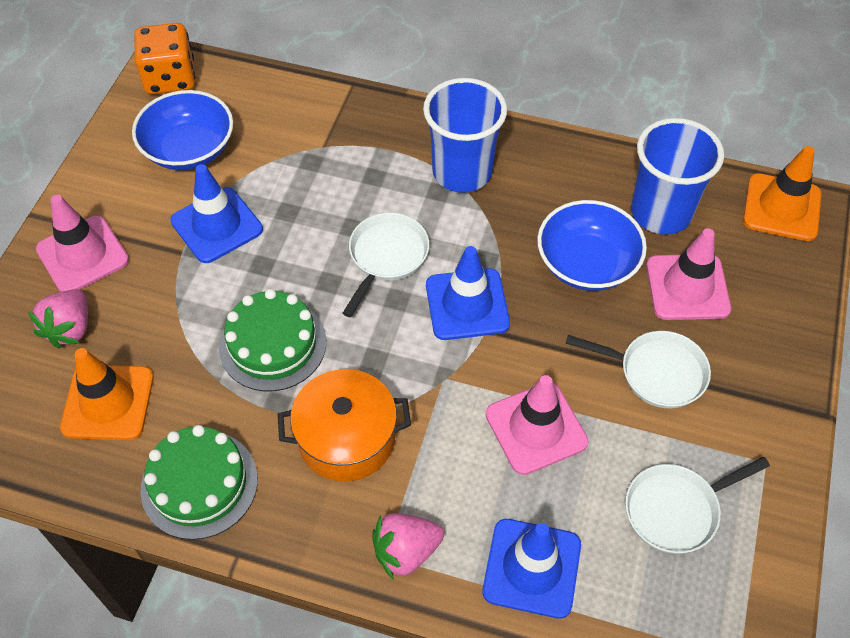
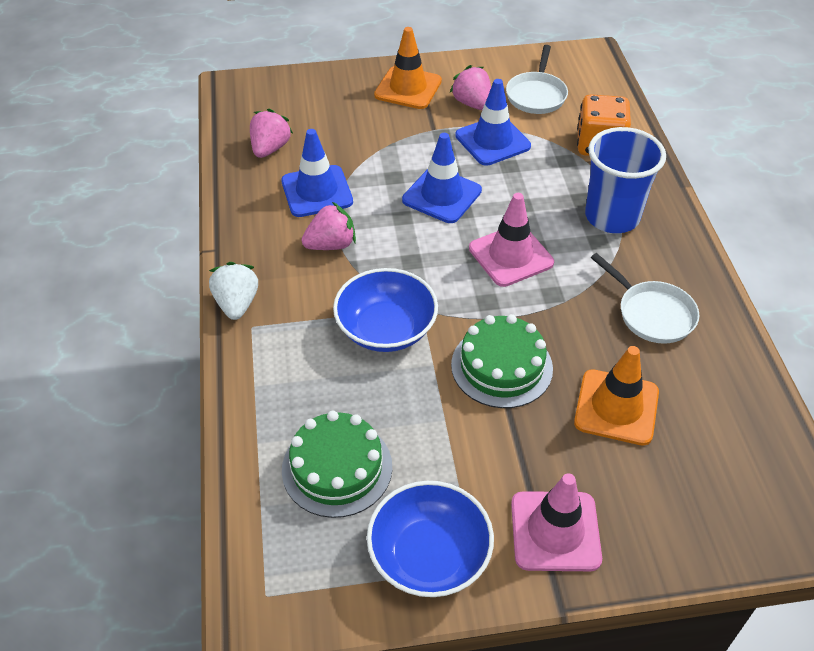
blue cup: [423,78,507,193] [631,118,724,235] = 2 -> [585,127,666,233] = 1
orange pot: [278,369,411,482] = 1 -> none = 0
pink strawberry: [28,289,88,349] [372,513,444,580] = 2 -> [250,109,293,158] [301,202,356,250] [450,65,491,110] = 3
pink traffic cone: [36,195,129,292] [486,375,589,475] [646,228,731,320] = 3 -> [469,193,554,287] [511,473,602,571] = 2
white pan: [342,213,429,317] [566,331,711,408] [625,457,770,554] = 3 -> [506,45,568,114] [591,253,699,344] = 2
white strawberry: none = 0 -> [209,262,258,320] = 1

